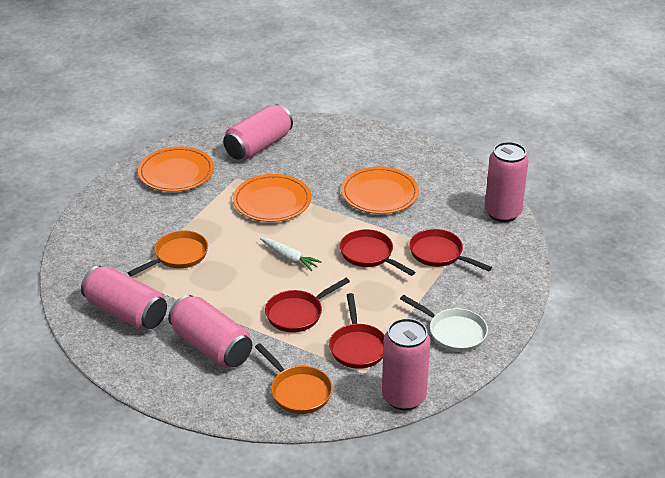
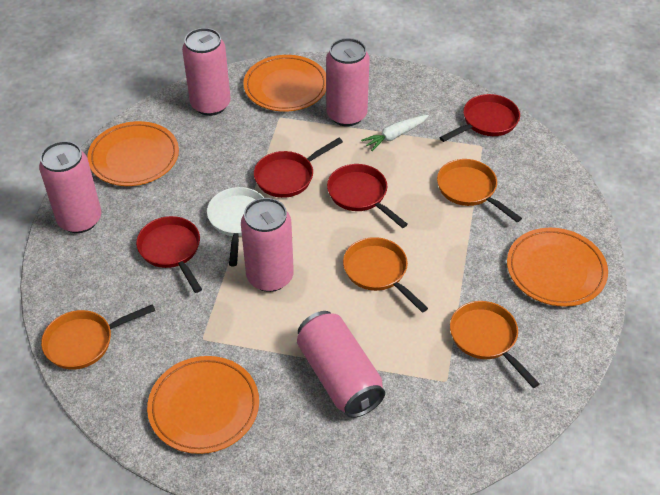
orange pan: [128,230,208,276] [255,343,332,414] = 2 -> [41,304,155,369] [343,237,428,313] [437,159,522,222] [450,301,540,388] = 4
orange plate: [138,147,214,192] [233,174,311,222] [341,167,419,214] = 3 -> [87,121,179,186] [147,356,259,454] [243,55,326,111] [507,228,608,307] = 4

